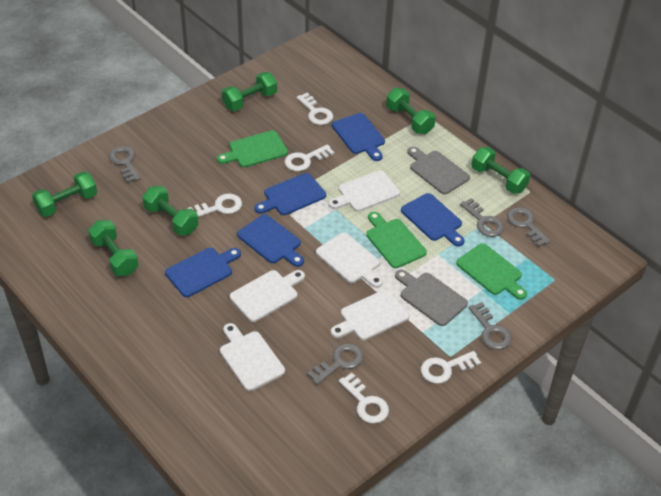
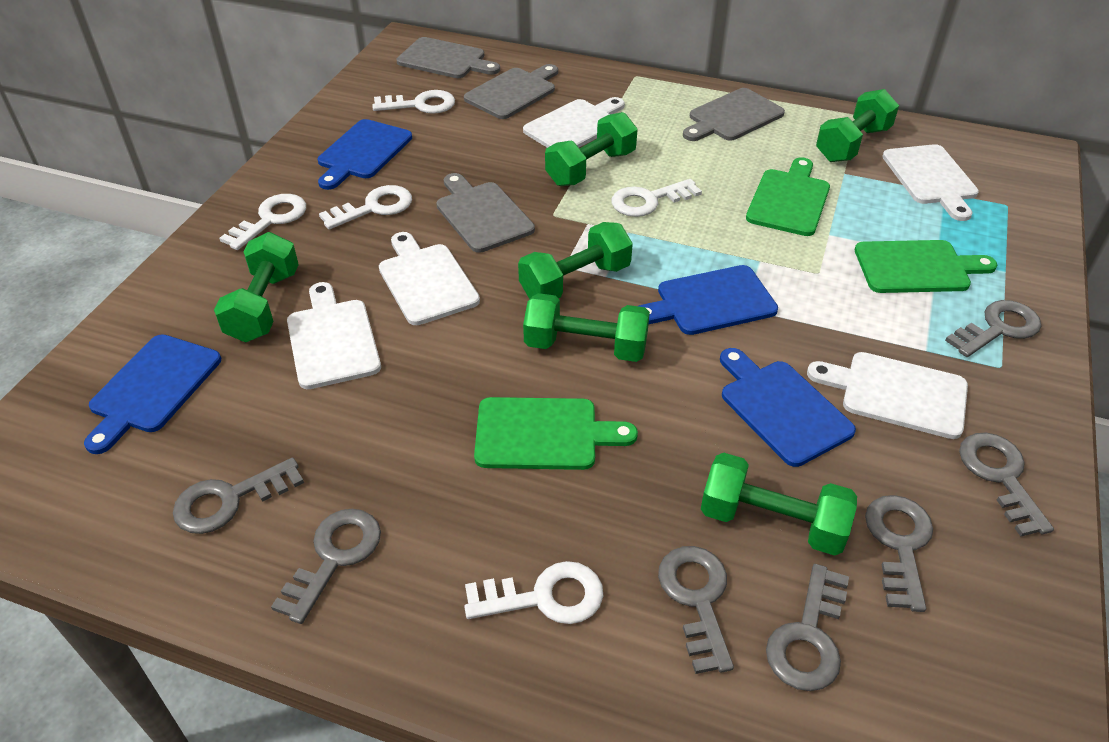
blue cutting board: [165,248,241,297] [237,214,304,267] [254,173,326,215] [332,113,385,161] [401,193,465,246] = 5 -> [84,334,221,454] [318,119,412,190] [638,265,778,335] [720,348,856,467] = 4
grey cutting board: [395,270,468,326] [407,147,470,195] = 2 -> [396,37,500,78] [436,173,535,253] [464,64,558,119] [683,88,785,141] = 4
grey key: [109,146,141,183] [307,343,364,385] [460,198,505,237] [468,302,512,350] [507,207,551,247] = 5 -> [173,457,304,534] [271,509,381,624] [658,546,734,674] [766,564,849,691] [865,495,933,612] [945,300,1041,357] [959,432,1054,536] = 7

